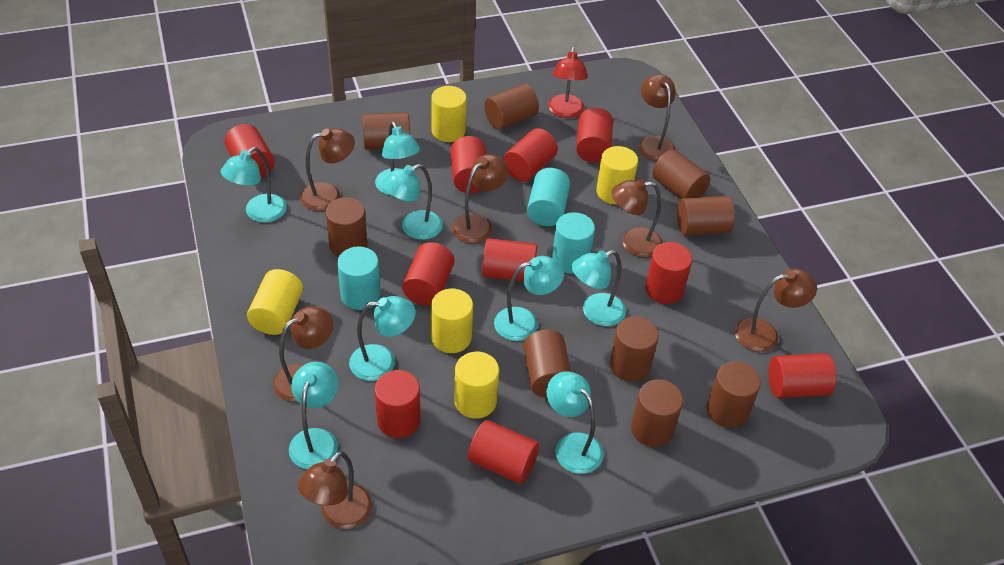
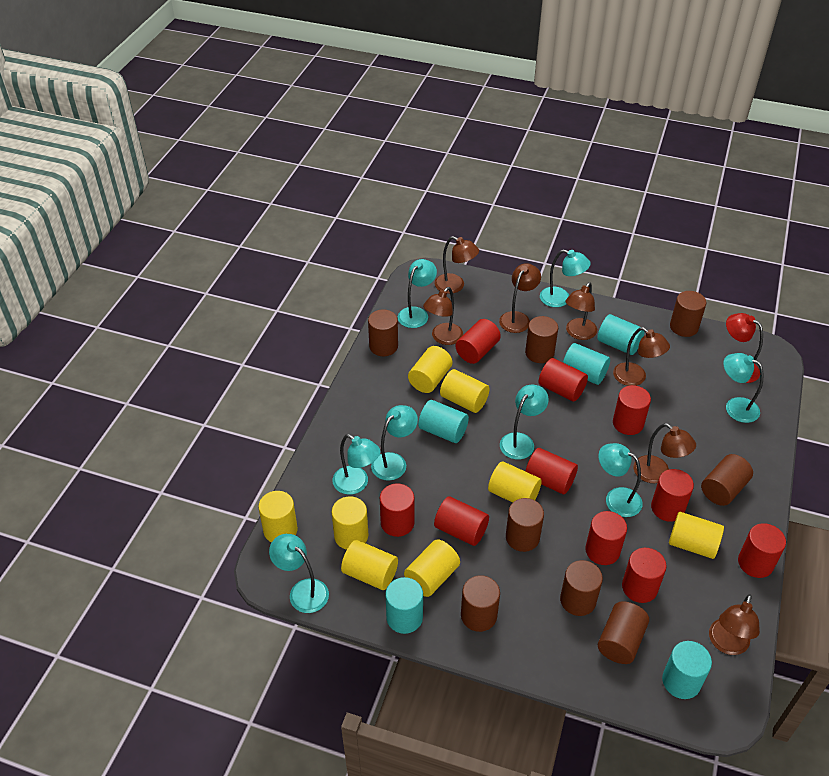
brown cylinder: [326,197,367,257] [362,112,410,149] [484,84,539,130] [523,329,571,398] [610,317,659,382] [631,379,683,447] [652,149,710,199] [677,196,735,235] [707,361,761,428] = 9 -> [368,310,398,356] [461,575,500,632] [506,498,544,552] [525,316,558,363] [560,560,603,616] [598,602,649,664] [670,291,706,337] [701,454,753,506] = 8
turquoise cylinder: [337,247,380,310] [527,168,570,226] [552,212,595,274] = 3 -> [385,577,423,634] [418,400,469,443] [563,343,610,385] [597,314,645,355] [662,641,712,699] = 5
yellow cylinder: [247,269,303,335] [431,86,467,142] [431,289,473,353] [454,352,499,419] [596,146,638,204] = 5 -> [258,491,298,542] [331,496,368,550] [341,540,398,590] [404,539,460,597] [408,346,452,393] [440,369,490,413] [488,461,542,503] [669,512,724,559] = 8

